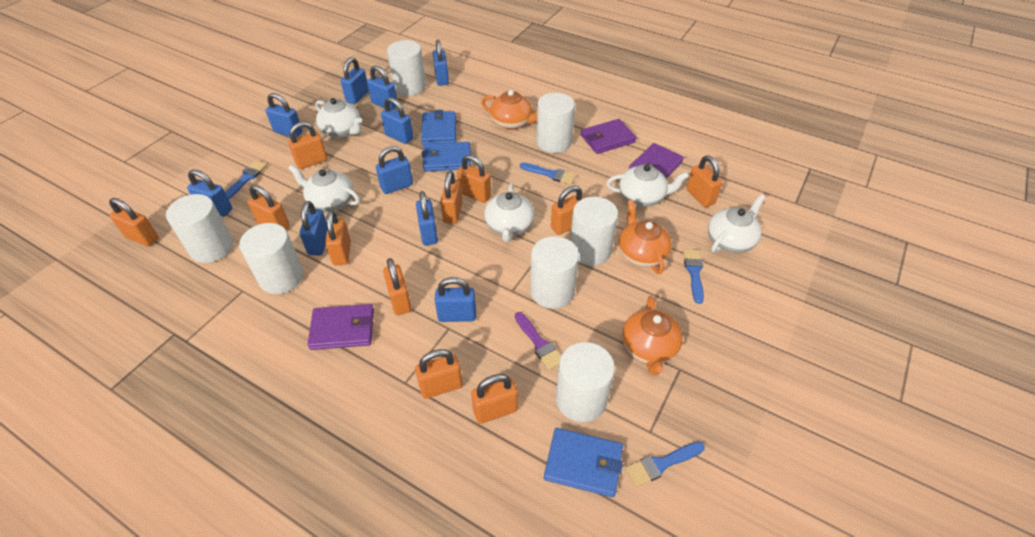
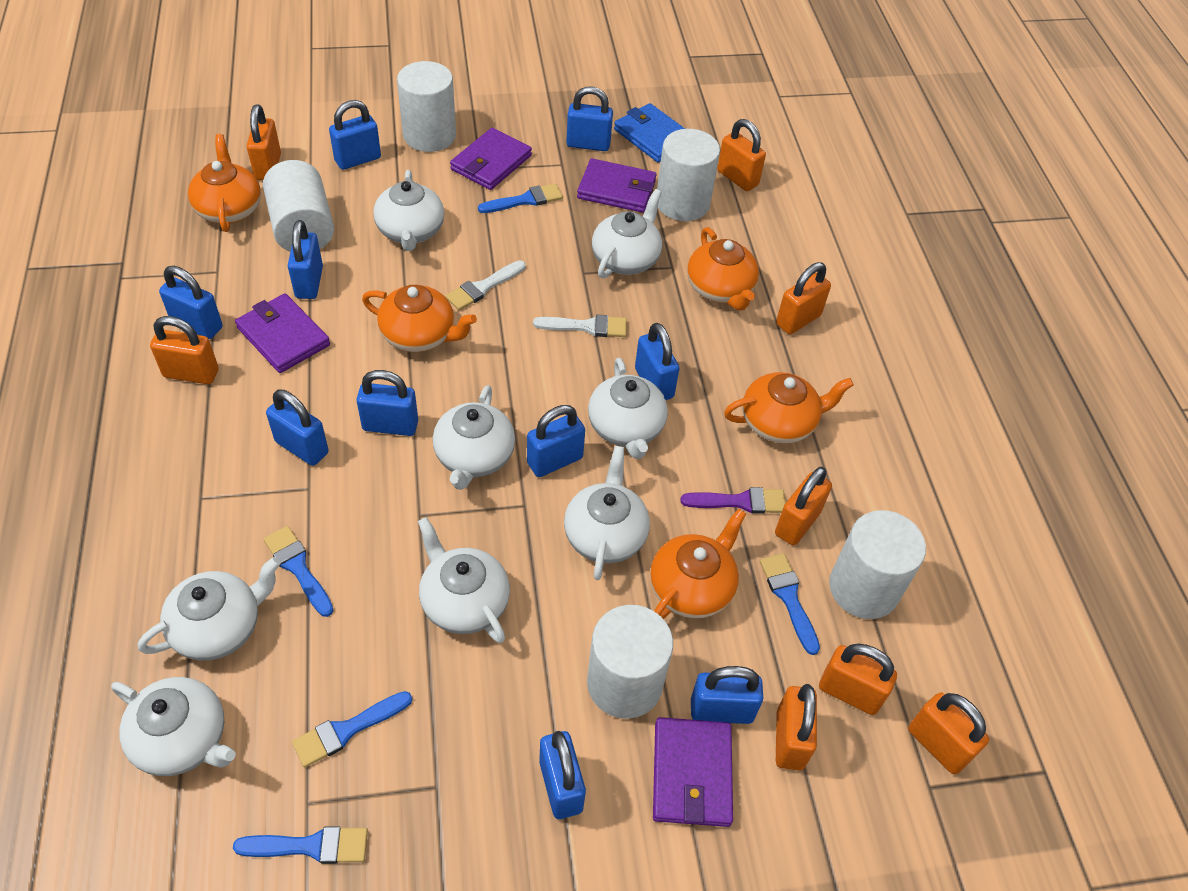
blue brush: [225,160,267,199] [520,162,576,185] [625,442,705,487] [683,249,704,304] = 4 -> [233,827,368,864] [264,526,333,617] [292,691,412,768] [478,183,563,213] [760,553,820,655] = 5
blue wallet: [421,110,456,145] [422,142,471,172] [544,428,623,497] = 3 -> [614,103,685,163] = 1
orange padlock: [109,198,159,247] [247,185,290,229] [288,122,327,169] [325,210,351,265] [383,258,411,315] [415,349,463,399] [440,171,463,224] [457,155,491,203] [471,374,518,424] [551,186,584,235] [686,155,723,207] = 11 -> [150,316,219,384] [247,104,281,180] [717,119,766,191] [775,467,832,545] [776,262,831,334] [776,684,817,771] [819,643,897,715] [908,692,989,774] = 8
orange teapot: [481,90,537,130] [618,200,672,274] [622,296,683,375] = 3 -> [188,134,261,232] [362,285,477,352] [650,509,746,619] [687,227,759,311] [724,372,854,444] = 5
purple wallet: [307,304,374,350] [581,119,637,154] [629,143,684,178] = 3 -> [235,293,330,373] [450,128,532,190] [577,158,656,213] [653,717,733,827] = 4
white brush: none = 0 -> [445,260,526,310] [533,315,627,337] = 2
white cylinder: [166,194,233,263] [239,223,303,294] [387,40,426,96] [530,236,579,309] [536,93,575,153] [556,342,615,422] [570,197,618,266] = 7 -> [263,160,334,252] [397,61,456,152] [587,605,673,719] [657,129,720,221] [829,510,926,619] = 5
white teapot: [288,165,360,212] [315,98,362,138] [484,183,534,242] [606,164,689,207] [708,194,765,253] = 5 -> [111,677,236,776] [138,557,281,661] [373,170,444,251] [418,517,510,643] [433,385,515,490] [564,446,650,580] [588,358,668,459] [592,189,662,278] = 8

